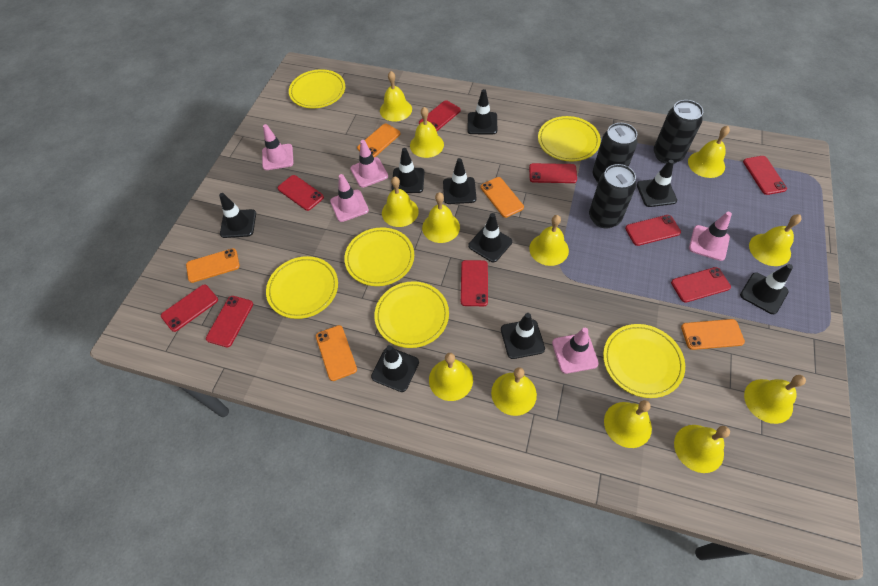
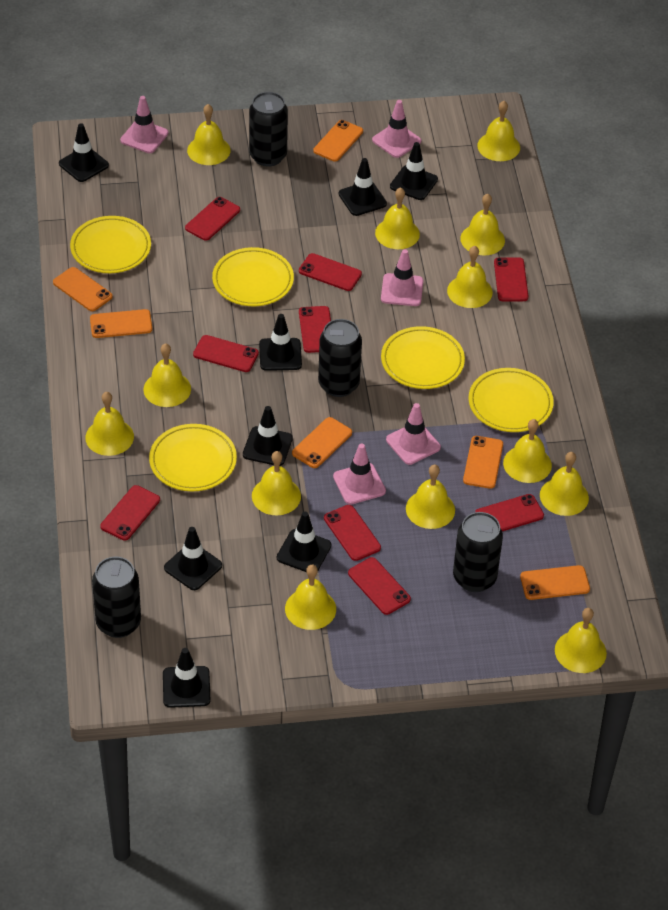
black can: [589,164,636,229] [593,123,638,182] [654,100,703,164] = 3 -> [92,557,141,638] [249,92,288,167] [318,319,362,397] [453,512,503,592] = 4
black traffic cone: [219,193,256,238] [371,345,419,392] [391,148,425,193] [443,158,476,204] [467,89,497,134] [468,213,512,262] [501,313,545,359] [637,160,677,207] [740,264,793,314] = 9 -> [59,123,109,182] [163,648,211,708] [164,527,222,590] [243,406,293,466] [259,314,302,371] [277,512,331,572] [339,158,387,216] [390,142,438,200] = 8
orange phone: [186,248,240,283] [316,325,357,381] [357,124,401,157] [481,177,524,218] [681,319,745,350] = 5 -> [53,267,113,311] [90,309,152,338] [292,417,352,468] [313,120,363,162] [463,436,503,489] [520,565,590,600] = 6
yellow bell: [380,71,412,122] [382,177,419,227] [410,107,444,158] [422,192,460,243] [429,353,473,401] [491,367,537,416] [529,215,569,266] [604,400,652,448] [674,425,730,473] [688,126,730,178] [744,375,806,424] [749,214,802,266] = 12 -> [85,392,134,456] [143,343,191,407] [187,104,231,165] [252,451,301,515] [285,565,336,630] [375,187,420,249] [406,465,455,529] [447,246,493,308] [460,194,505,255] [477,101,520,161] [503,419,552,483] [540,452,589,516] [555,608,607,673] = 13
yellow plate: [266,256,338,319] [289,69,345,108] [344,227,414,286] [374,281,449,348] [538,116,601,161] [603,324,685,398] = 6 -> [70,216,151,273] [149,424,237,491] [212,247,294,306] [381,326,465,389] [468,368,554,432] = 5

